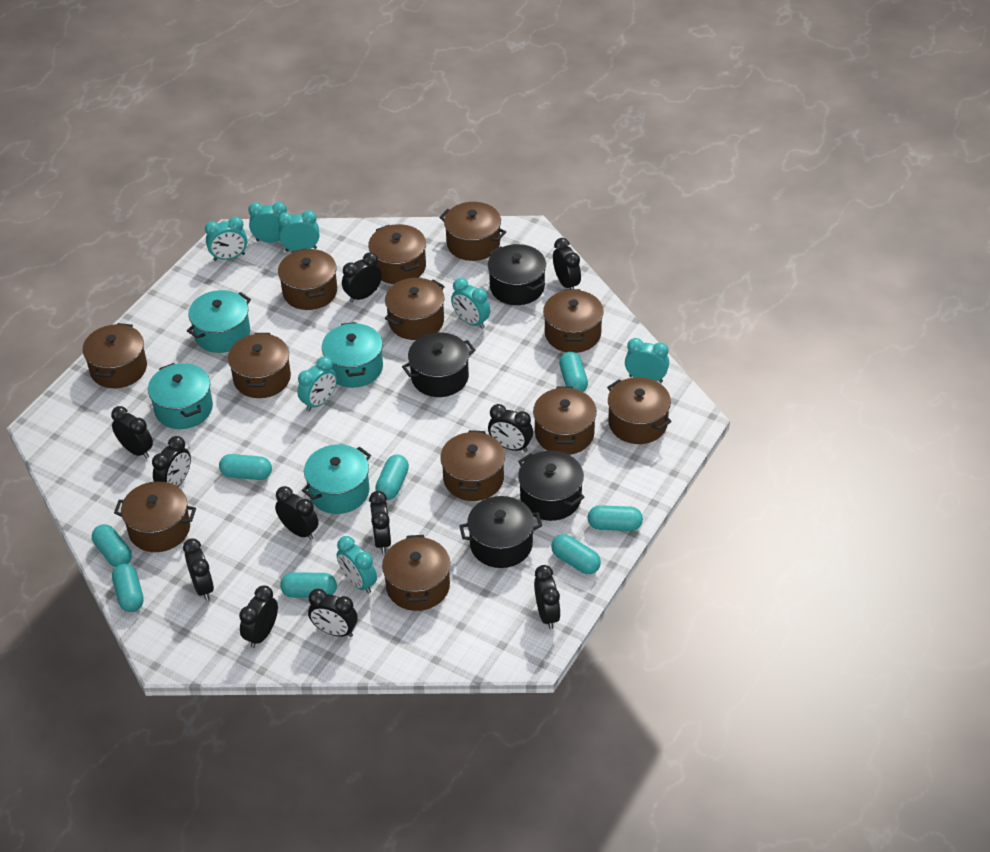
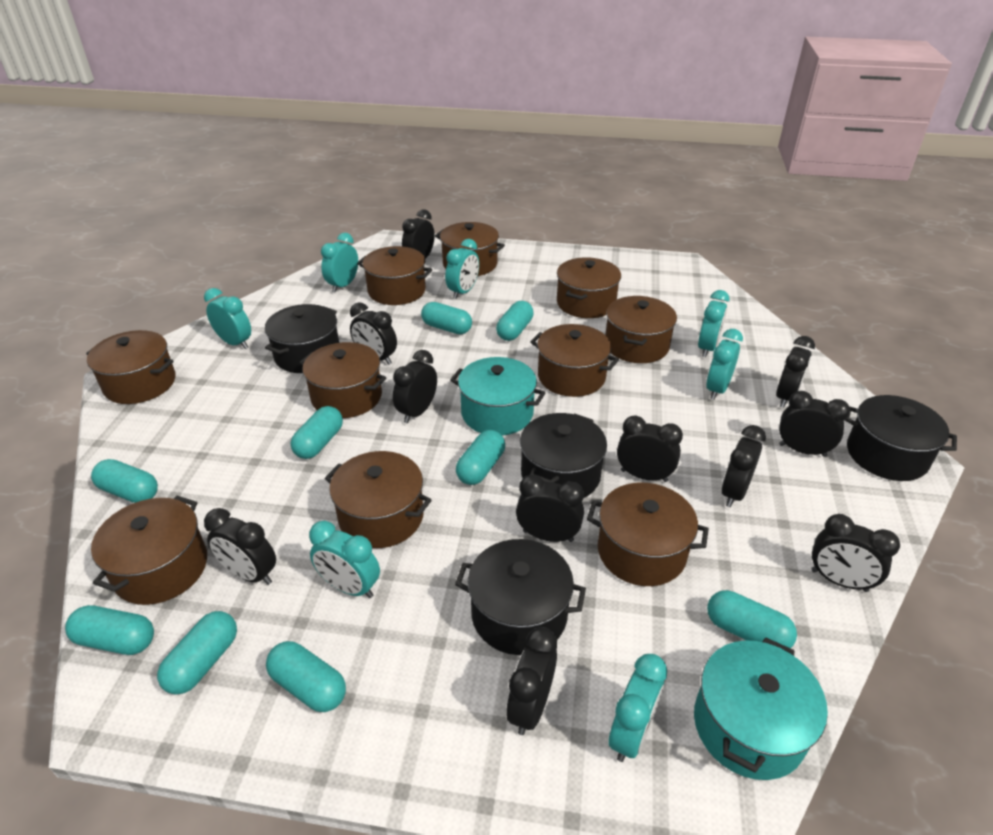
brown pot: [83,323,147,388] [114,481,196,552] [228,333,291,398] [278,248,337,310] [368,224,426,284] [382,535,450,611] [385,278,445,340] [439,202,506,261] [440,430,505,501] [533,387,597,455] [543,289,604,353] [607,377,672,444] = 12 -> [86,330,175,404] [91,496,207,605] [299,342,387,418] [325,451,432,548] [357,246,432,305] [435,222,505,276] [530,324,619,397] [557,257,621,318] [587,483,709,586] [605,296,677,363] = 10
turquoise capsule: [92,524,132,567] [112,563,144,612] [219,454,272,480] [280,572,337,598] [375,455,409,500] [551,534,601,574] [559,352,588,392] [588,505,643,531] = 8 -> [65,605,154,655] [91,459,158,503] [157,611,237,695] [266,641,346,712] [291,406,343,459] [421,302,472,334] [456,430,505,485] [496,301,534,341] [707,590,797,648] = 9
turquoise pot: [148,363,213,429] [187,290,251,353] [302,444,371,514] [322,322,383,388] = 4 -> [450,357,546,436] [694,637,828,780] = 2

